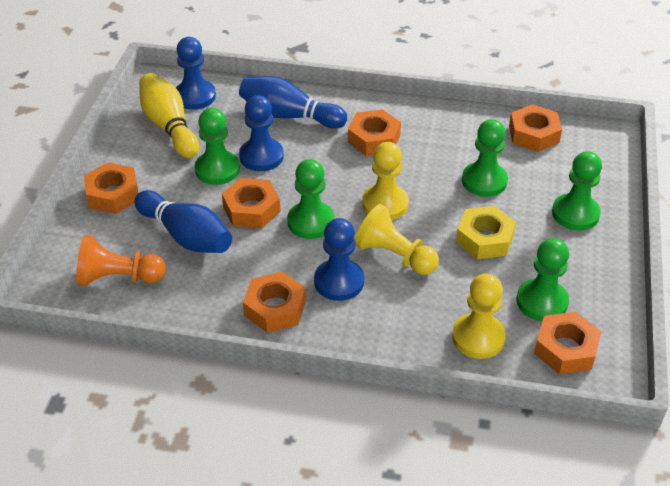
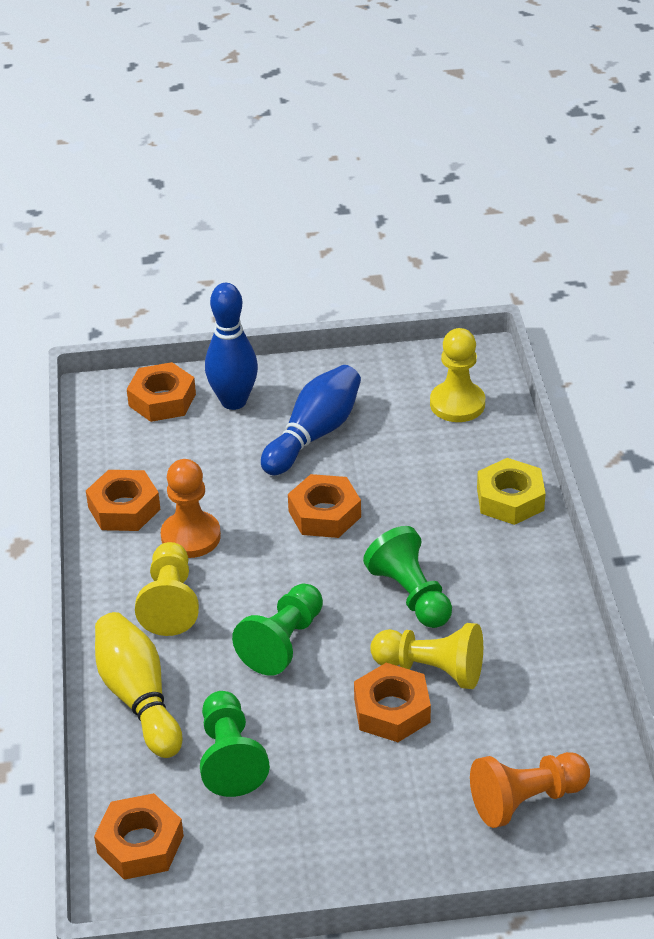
blue pawn: [176,37,216,110] [239,95,284,171] [314,218,364,301] = 3 -> none = 0
green pawn: [195,108,240,185] [287,159,335,239] [462,119,508,197] [516,238,569,321] [552,151,602,231] = 5 -> [200,691,270,797] [232,584,323,676] [363,526,452,628] = 3
orange nut: [84,163,138,214] [222,178,280,228] [243,272,306,333] [348,109,401,156] [509,104,562,152] [534,312,602,374] = 6 -> [86,470,160,531] [94,793,184,880] [127,362,196,422] [288,474,361,538] [354,663,431,742] = 5
orange pawn: [76,235,166,286] = 1 -> [161,459,221,558] [470,752,590,828] = 2

